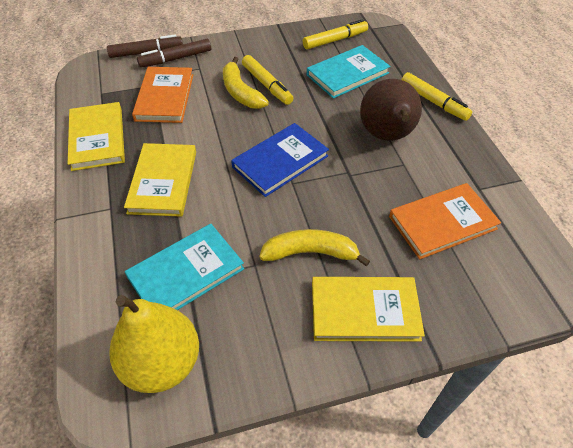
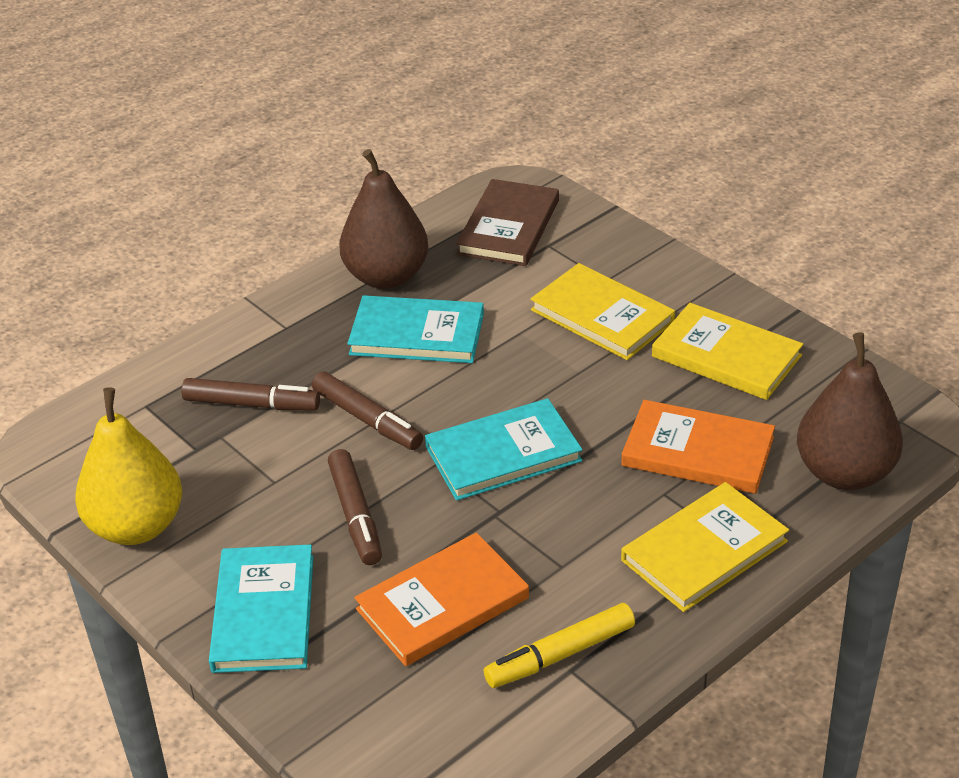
blue book: [231,123,329,197] = 1 -> none = 0
brown book: none = 0 -> [456,179,559,266] = 1
brown marker: [107,34,183,58] [137,39,211,67] = 2 -> [181,378,320,410] [312,372,423,450] [328,449,382,565] = 3
brown pear: [360,79,422,141] = 1 -> [339,149,429,289] [797,332,903,490] = 2
turquoise book: [125,224,244,310] [307,45,391,99] = 2 -> [209,544,314,673] [347,295,484,363] [425,398,582,501] = 3
yellow banana: [223,57,269,109] [259,229,370,267] = 2 -> none = 0
yellow marker: [242,55,293,105] [303,19,368,49] [401,72,472,121] = 3 -> [484,603,635,688] = 1

